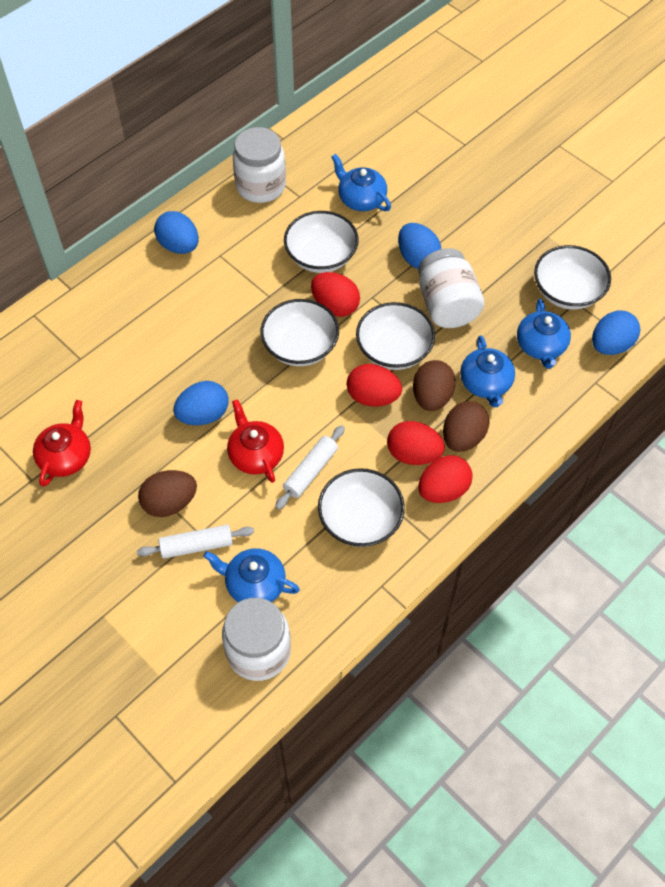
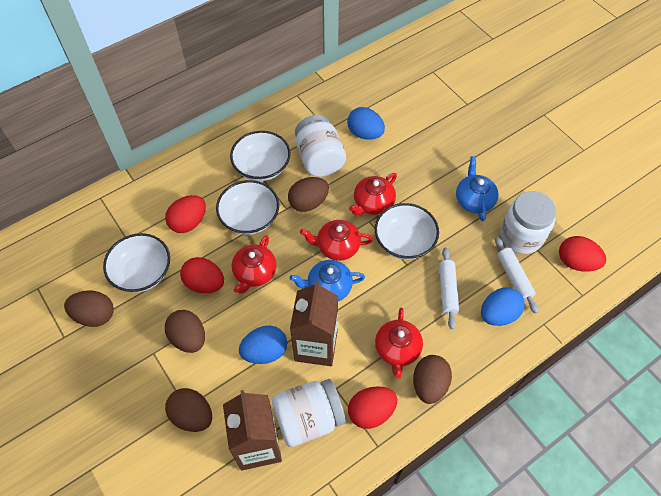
blue egg: [154,211,199,254] [173,381,228,425] [398,223,441,269] [592,311,640,355] = 4 -> [239,326,287,364] [347,107,385,140] [481,288,525,326] = 3
blue teapot: [203,548,300,602] [331,154,391,211] [460,335,515,408] [517,299,571,369] = 4 -> [290,260,365,301] [456,156,499,221] = 2
brown carton: none = 0 -> [223,390,282,470] [290,281,338,366] = 2
brown egg: [138,470,197,517] [413,360,456,411] [443,401,489,452] = 3 -> [64,291,114,327] [165,310,205,353] [165,388,212,432] [288,177,329,212] [413,355,452,404] = 5
red teapot: [33,400,91,487] [227,399,284,483] = 2 -> [232,235,276,294] [300,220,373,261] [349,173,397,215] [375,308,423,378] = 4
white bowl: [261,299,339,366] [284,211,359,273] [318,468,405,547] [356,302,435,370] [534,245,611,309] = 5 -> [103,233,170,293] [216,180,279,235] [230,131,291,181] [375,203,439,260] = 4

